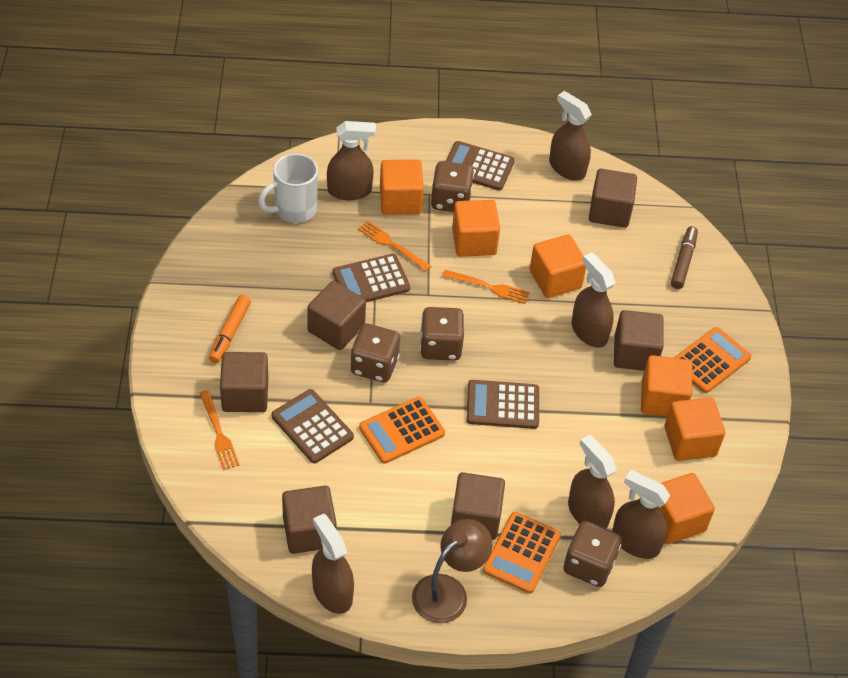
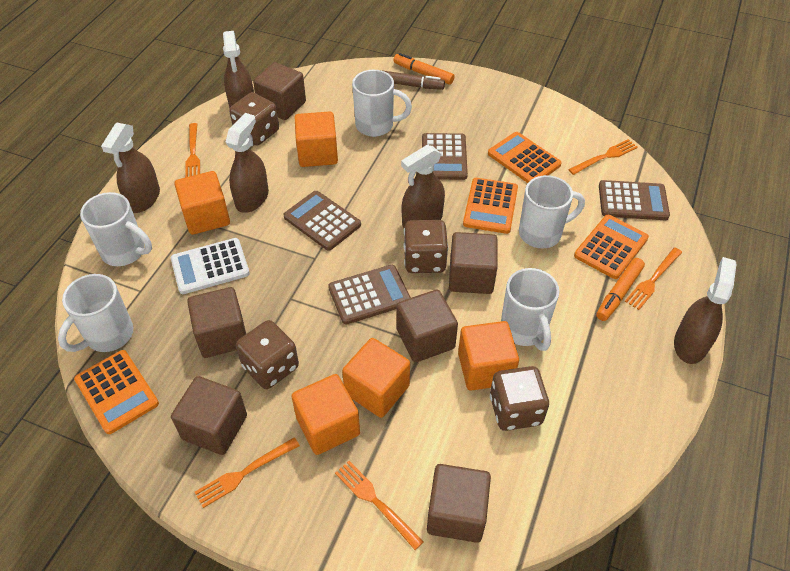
brown lamp: [412,519,492,624] = 1 -> none = 0
brown spray bottle: [312,514,354,614] [327,121,376,200] [549,91,592,180] [568,435,617,529] [572,252,615,348] [612,470,670,559] = 6 -> [101,122,160,213] [223,31,254,108] [226,113,269,213] [401,145,445,228] [674,257,737,364] = 5
orange calculator: [359,397,445,464] [483,512,561,594] [674,327,751,393] = 3 -> [74,350,159,434] [463,178,518,234] [488,132,562,183] [574,215,649,279] = 4
orange cube: [380,160,424,215] [452,200,500,257] [530,234,586,298] [641,355,692,417] [658,473,715,544] [664,397,725,461] = 6 -> [175,171,230,235] [292,374,360,455] [295,111,338,167] [342,338,410,418] [458,321,519,391] = 5
orange fork: [200,390,239,470] [358,220,432,271] [442,270,530,304] = 3 -> [185,123,200,178] [195,437,300,508] [335,461,424,550] [568,139,638,175] [625,247,682,310] = 5
orange marker: [209,295,251,363] = 1 -> [393,53,455,85] [596,258,645,321] = 2
white calculator: none = 0 -> [171,238,250,294] = 1
white mug: [258,153,318,223] = 1 -> [58,274,134,352] [80,192,152,266] [352,70,412,137] [501,268,559,351] [519,175,585,248] = 5

